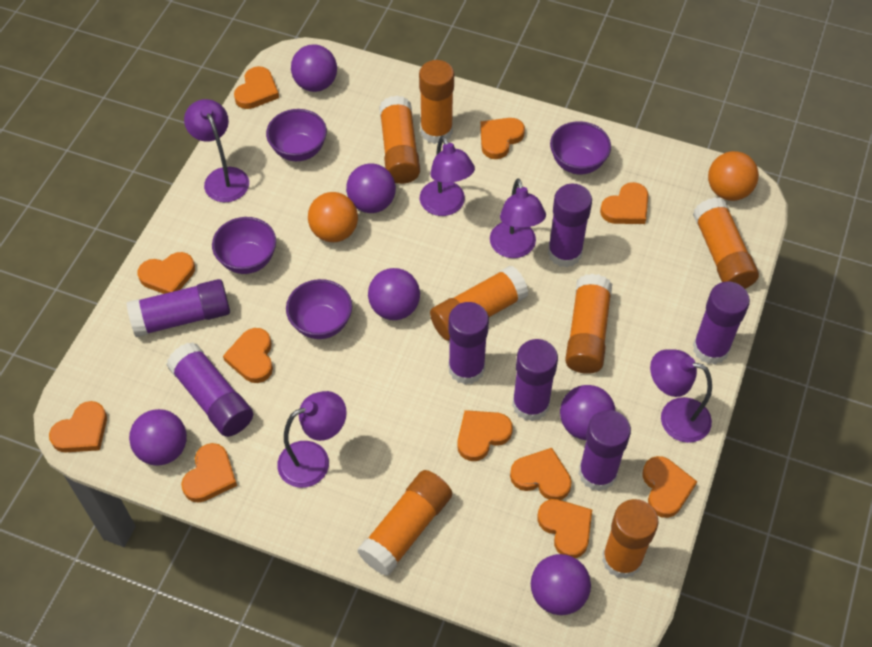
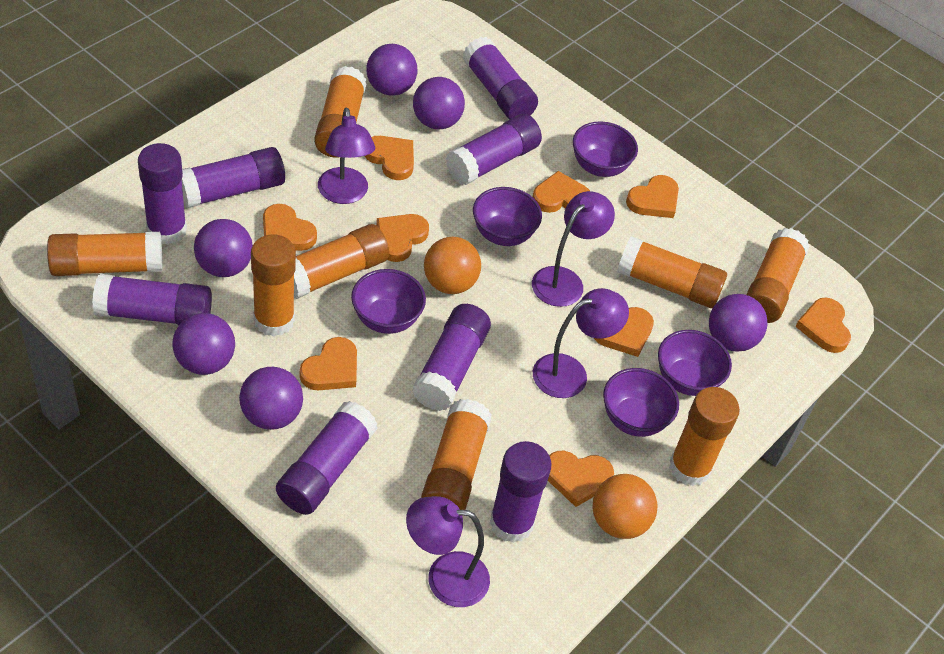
orange glue stick: [357,470,452,576] [379,96,420,184] [419,60,454,144] [430,266,528,341] [565,274,612,374] [602,499,658,579] [693,197,759,289] = 7 -> [47,232,163,276] [251,234,296,337] [294,224,389,299] [314,66,366,158] [421,399,492,510] [617,236,727,308] [669,387,740,486] [746,228,810,323] = 8
orange heart: [49,401,107,453] [138,252,195,294] [181,443,237,503] [223,328,273,383] [234,66,279,109] [457,410,513,461] [480,118,525,159] [510,448,572,500] [537,499,592,558] [600,182,648,224] [642,456,697,518] = 11 -> [263,204,317,251] [300,337,357,390] [365,136,414,180] [376,214,429,262] [533,171,590,213] [548,451,614,507] [594,307,654,357] [626,175,679,218] [795,297,851,353] = 9
purple bowl: [212,217,276,274] [266,109,327,161] [286,279,352,339] [550,121,611,174] = 4 -> [351,269,426,334] [473,187,542,246] [573,122,638,177] [603,368,679,437] [658,330,732,396] = 5
purple glue stick: [127,279,230,337] [167,342,253,437] [448,302,489,385] [512,339,558,421] [548,184,592,268] [578,410,631,491] [693,282,750,365] = 7 -> [92,274,212,325] [138,143,187,245] [182,147,285,208] [276,401,378,515] [412,304,491,411] [446,114,542,185] [463,37,538,119] [490,441,552,543] = 8
purple lamp: [184,99,249,202] [277,391,347,488] [420,136,475,216] [490,178,546,258] [650,349,712,443] = 5 -> [318,108,375,204] [406,496,490,607] [532,191,615,307] [533,288,629,398] = 4

